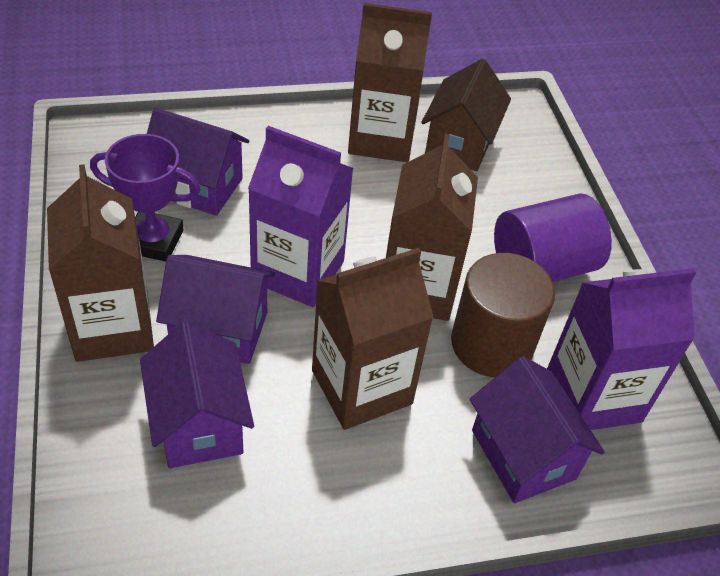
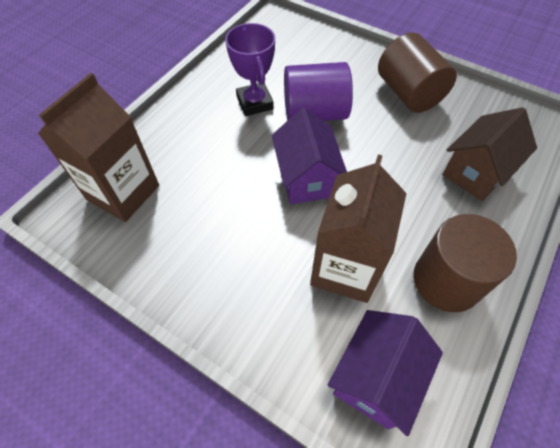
brown carton: [47,164,154,362] [312,248,434,430] [348,3,432,162] [386,134,478,321] = 4 -> [38,73,159,222] [310,154,407,303] = 2
brown cylinder: [451,253,555,377] = 1 -> [378,32,457,113] [413,214,517,312] = 2
purple carton: [248,126,354,307] [547,268,697,430] = 2 -> none = 0
purple house: [140,321,254,468] [147,108,249,216] [156,255,275,364] [470,356,605,503] = 4 -> [272,107,347,204] [328,310,443,436] = 2

